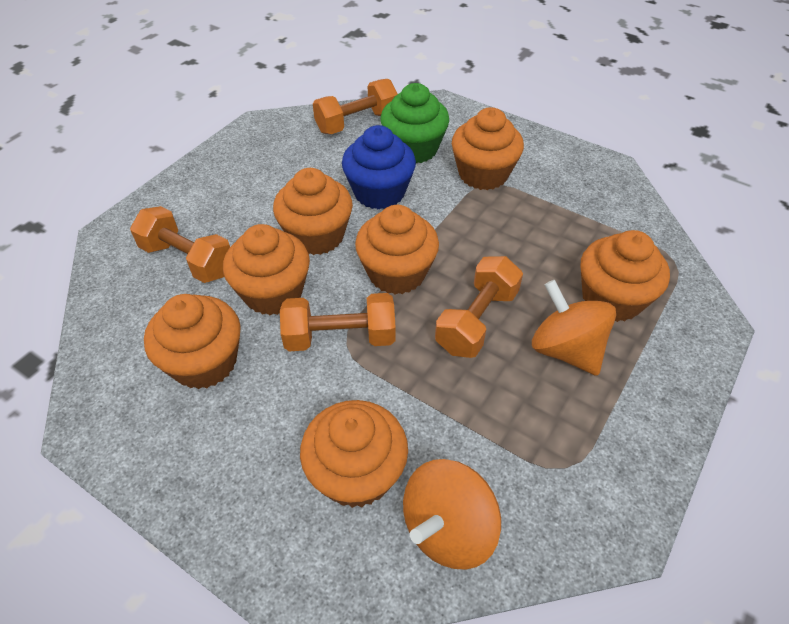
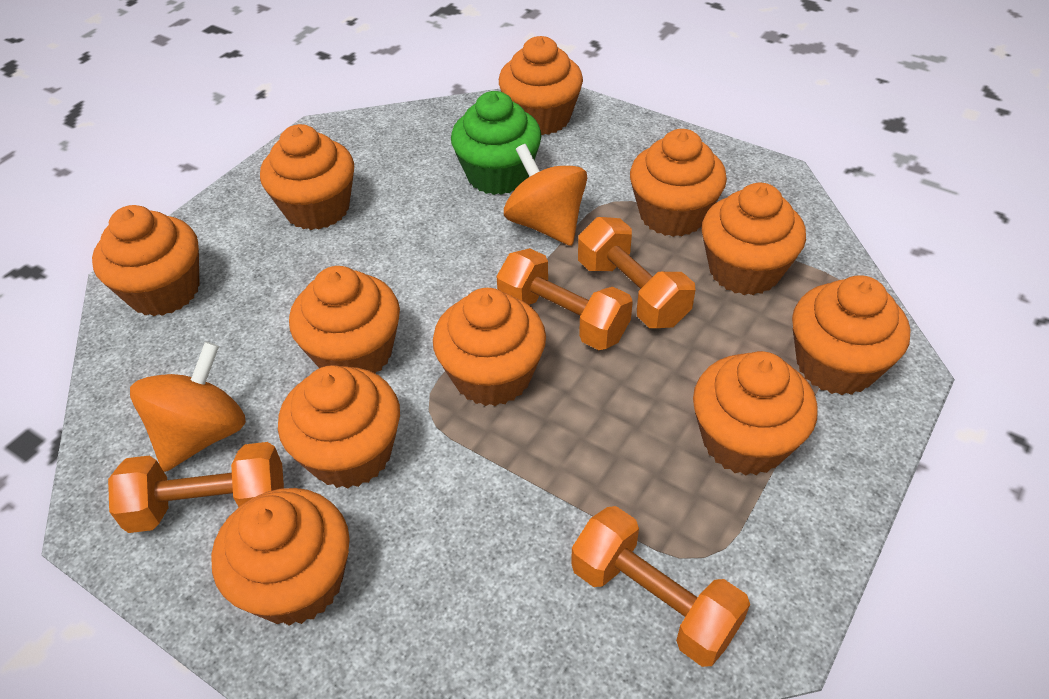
blue cupcake: [342,125,416,210] = 1 -> none = 0
orange cupcake: [144,294,241,389] [223,224,310,315] [273,168,353,255] [300,400,408,508] [355,205,439,294] [452,107,524,190] [581,230,670,322] = 7 -> [92,205,199,316] [211,488,350,626] [260,124,354,230] [278,365,400,489] [289,266,400,373] [433,288,546,406] [499,36,583,135] [630,129,727,237] [693,351,818,475] [702,183,806,295] [792,275,910,395] = 11

